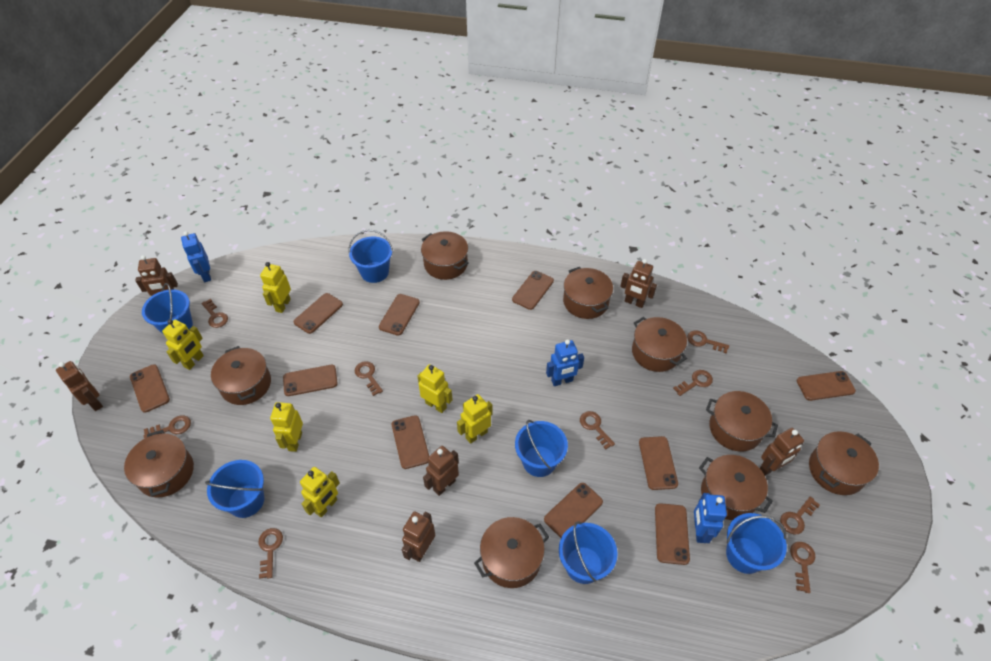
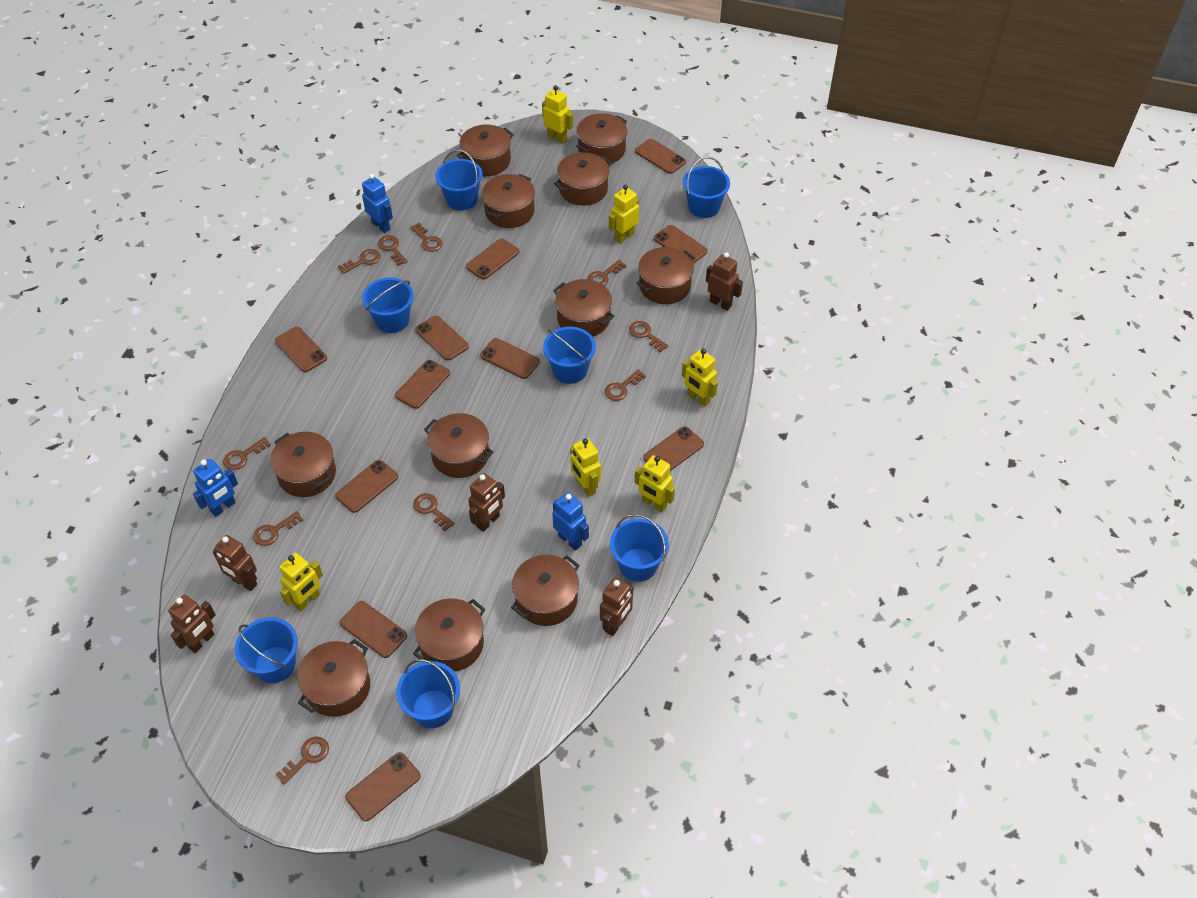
blue bucket: [142,283,193,335] [205,460,264,518] [349,229,393,283] [515,420,568,477] [559,521,617,584] [726,513,787,574] = 6 -> [235,617,298,683] [362,278,414,333] [396,659,460,728] [435,149,483,211] [543,327,596,384] [610,514,669,582] [683,157,730,218] = 7
brown key: [144,415,191,439] [201,299,228,328] [259,528,283,579] [355,361,383,396] [580,411,615,449] [673,370,713,396] [687,331,729,353] [780,496,820,534] [790,542,815,593] = 9 -> [223,437,271,470] [253,511,303,546] [275,736,329,785] [338,249,381,274] [378,235,408,266] [410,223,443,252] [413,493,455,531] [587,260,626,286] [605,369,646,401] [629,321,668,352] = 10
brown phone: [130,364,170,413] [283,365,338,396] [293,293,343,334] [379,294,420,336] [392,415,429,469] [512,271,554,310] [544,483,603,538] [639,436,678,490] [655,503,690,565] [797,371,856,401] = 10 -> [275,326,327,372] [335,460,398,513] [340,601,407,658] [345,752,421,821] [395,360,450,409] [415,315,469,361] [466,239,519,280] [480,338,540,379] [635,139,686,174] [643,426,704,471] [654,225,708,264] = 11
brown pot: [124,430,194,497] [211,346,271,405] [421,231,469,280] [474,517,549,588] [563,267,613,319] [632,317,687,372] [699,455,773,520] [706,391,778,452] [809,431,879,495] = 9 -> [270,432,336,497] [297,639,370,717] [413,598,485,672] [424,413,493,478] [457,124,514,176] [482,174,535,228] [511,555,579,626] [553,279,614,337] [554,152,612,205] [576,113,627,164] [636,247,695,304] = 11
brown robot: [56,361,103,411] [135,255,178,296] [402,511,435,562] [423,446,459,496] [620,259,657,308] [760,428,804,475] = 6 -> [168,595,216,653] [213,535,257,591] [468,473,505,532] [600,577,634,636] [706,252,743,311] = 5

